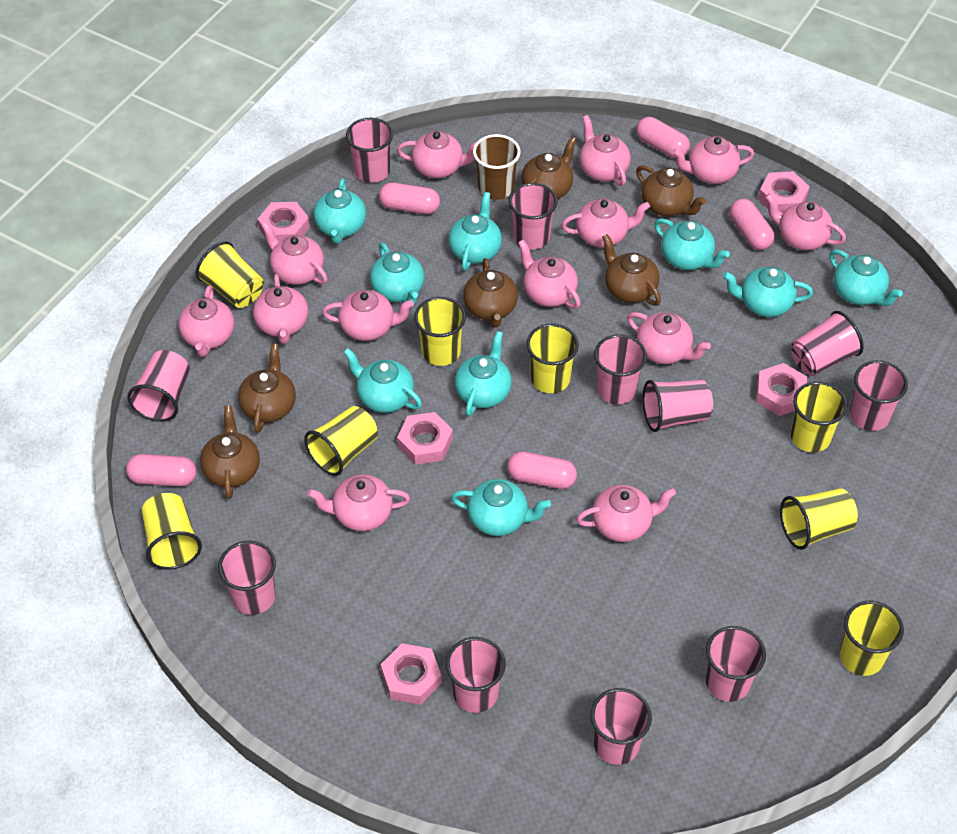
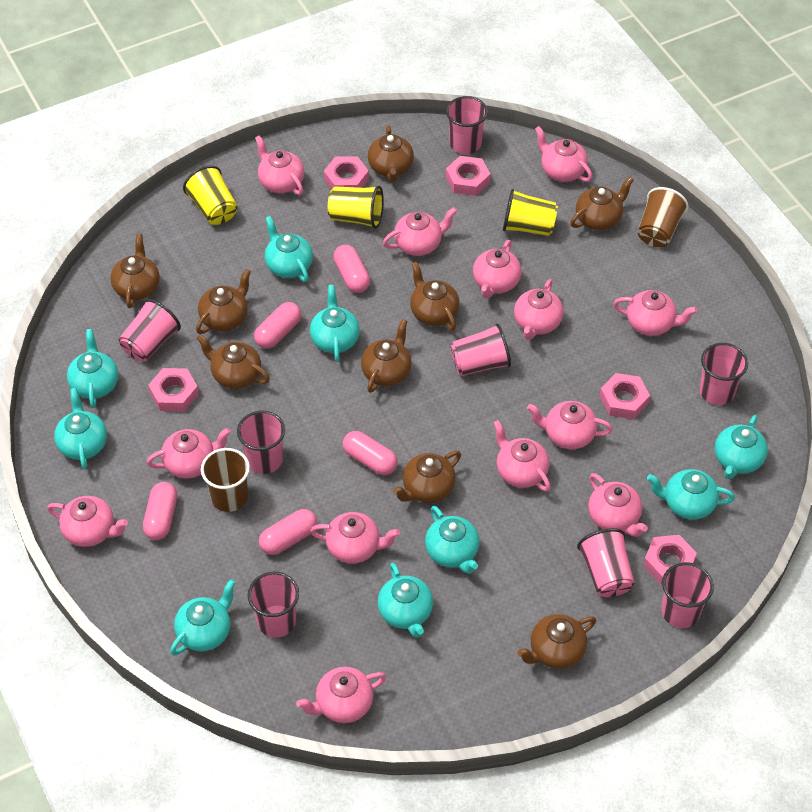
brown cup: [473,134,520,200] = 1 -> [201,448,250,512] [637,187,688,247] = 2
brown teapot: [200,405,260,499] [238,343,296,433] [463,258,518,327] [522,137,577,199] [602,234,661,306] [636,165,706,216] = 6 -> [110,234,160,308] [196,269,251,334] [196,334,270,389] [361,319,412,393] [368,125,414,182] [392,451,461,503] [410,262,459,330] [517,614,596,669] [570,177,634,230] = 9
pink cup: [127,350,190,422] [218,541,276,615] [346,118,393,183] [446,637,506,713] [509,183,557,250] [590,688,652,765] [594,334,647,404] [643,380,713,432] [706,626,766,702] [791,311,864,376] [850,360,908,431] = 11 -> [119,299,181,362] [237,410,285,474] [248,572,299,638] [446,96,488,154] [450,324,511,376] [577,528,634,597] [661,562,714,628] [700,343,748,405] = 8
yellow cup: [142,493,202,570] [195,241,264,308] [304,406,378,476] [414,297,466,366] [526,324,579,393] [780,488,858,550] [790,381,847,452] [840,600,904,676] = 8 -> [183,165,238,225] [328,186,383,229] [503,189,558,236] = 3

